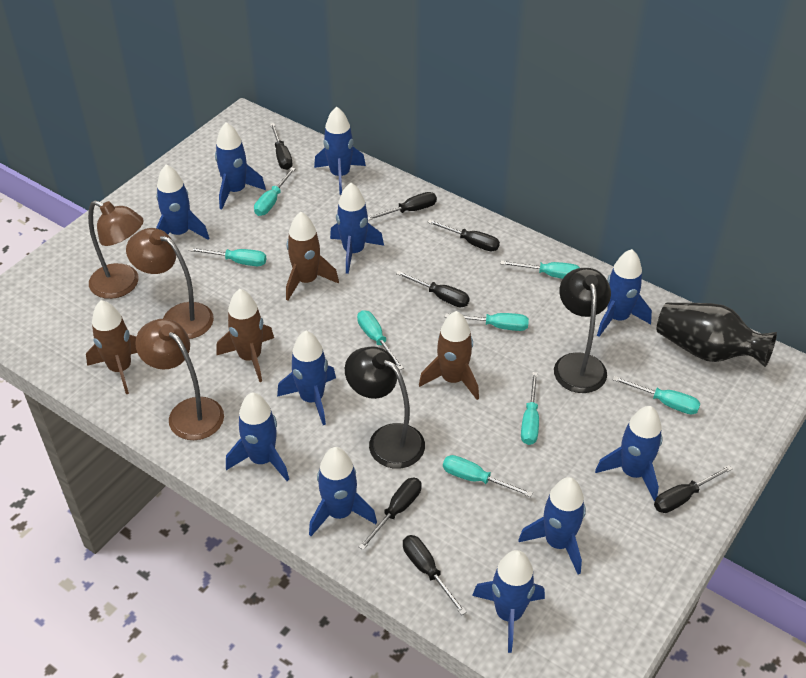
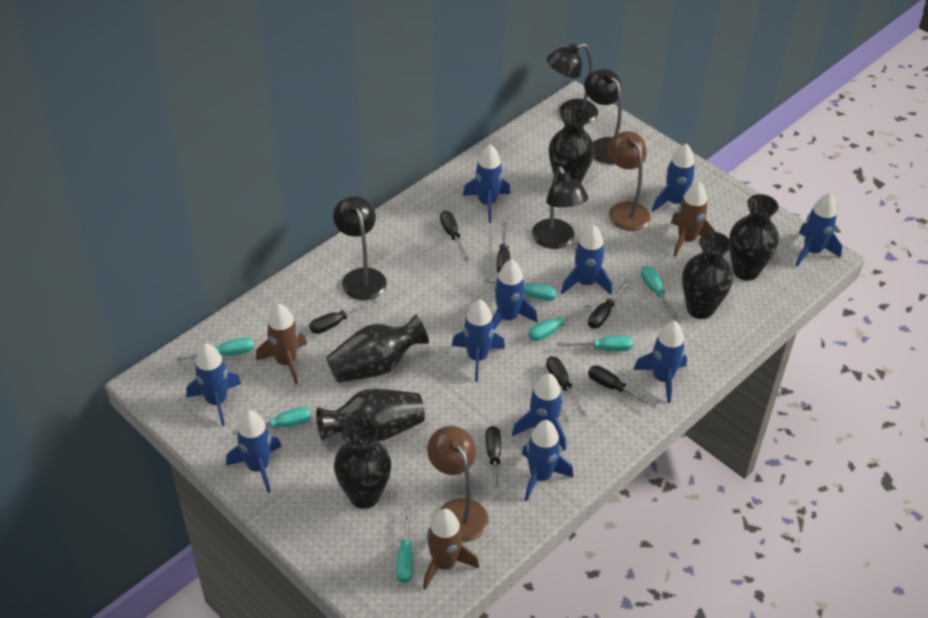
black lamp: [345,346,425,469] [554,268,611,393] = 2 -> [333,196,387,300] [532,166,588,249] [547,43,598,124] [584,69,622,164] = 4
black vase: [657,303,777,367] = 1 -> [316,389,425,442] [326,315,429,383] [334,418,391,509] [549,106,595,183] [682,232,733,319] [729,194,779,281] = 6
brown lamp: [88,200,144,299] [126,228,214,339] [135,319,224,440] = 3 -> [427,426,489,542] [607,131,651,231] = 2
brown rocket: [86,300,137,394] [217,289,274,382] [286,212,339,300] [419,311,479,400] = 4 -> [256,304,307,385] [423,509,479,590] [671,181,715,257] = 3
turquoise screwdriver: [189,247,267,266] [254,168,296,216] [357,310,404,370] [443,455,533,497] [445,313,529,331] [500,261,580,279] [521,372,539,445] [613,376,701,415] = 8 -> [176,337,254,361] [232,407,311,435] [396,506,413,583] [485,278,556,301] [528,305,592,341] [557,336,633,351] [641,266,679,320] = 7

